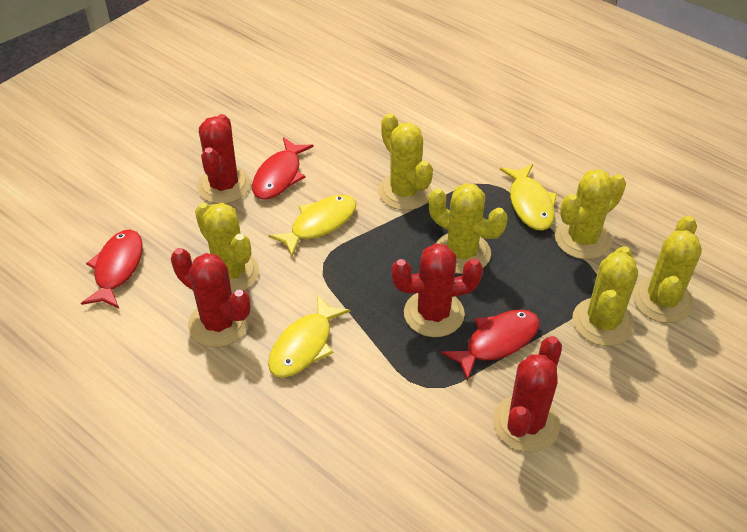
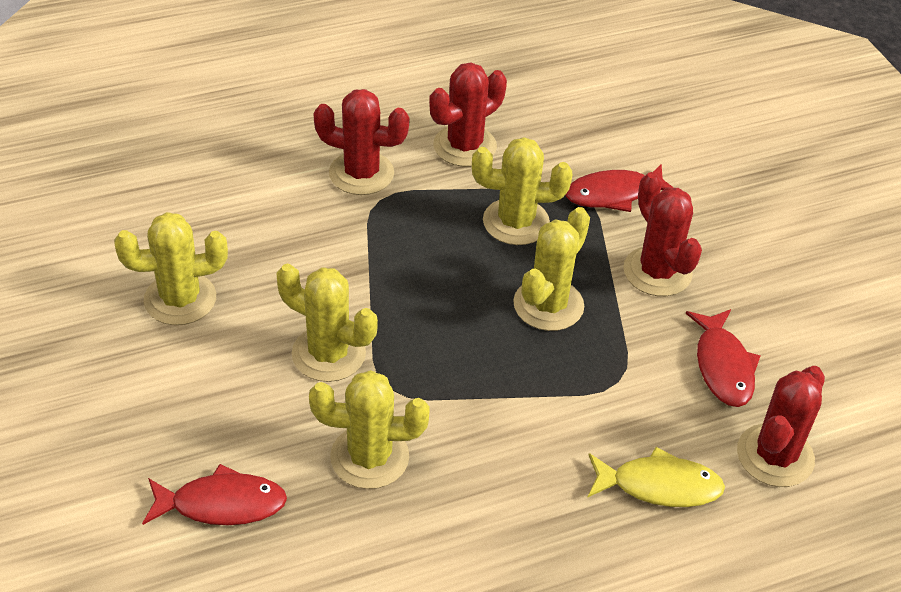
yellow cactus: [195,202,259,294] [378,113,433,210] [428,183,508,274] [555,169,626,259] [572,246,638,346] [633,216,702,323] = 6 -> [114,212,228,325] [276,264,378,382] [309,370,430,489] [472,137,572,245] [513,207,590,331] = 5
yellow fish: [268,295,351,378] [269,195,356,256] [500,164,557,231] = 3 -> [587,447,725,507] = 1

